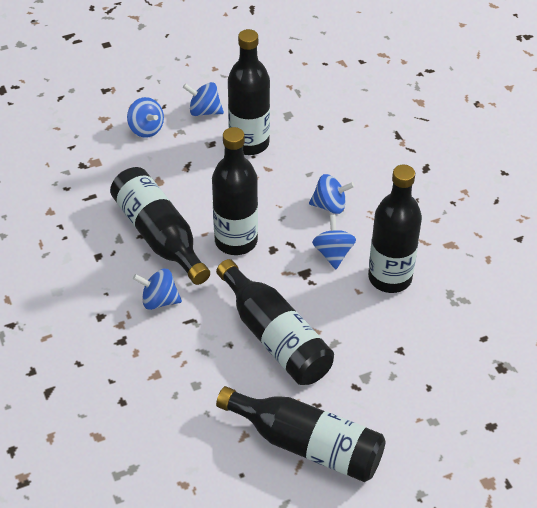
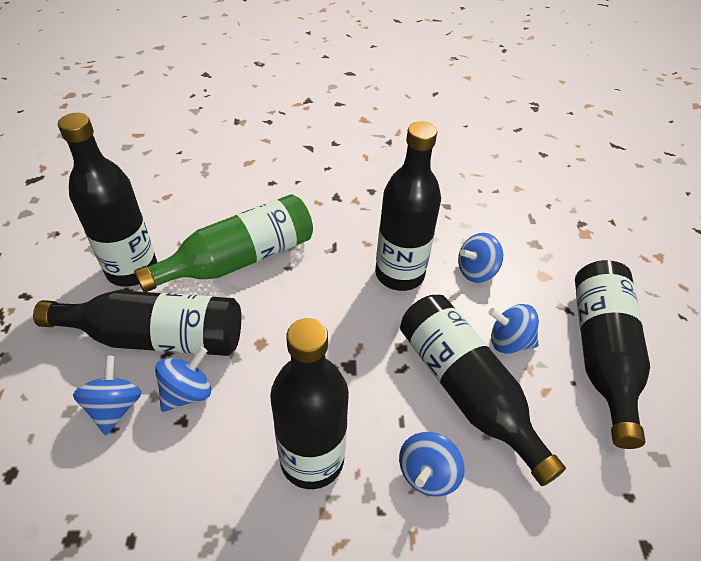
green bottle: none = 0 -> [134,194,313,292] = 1

